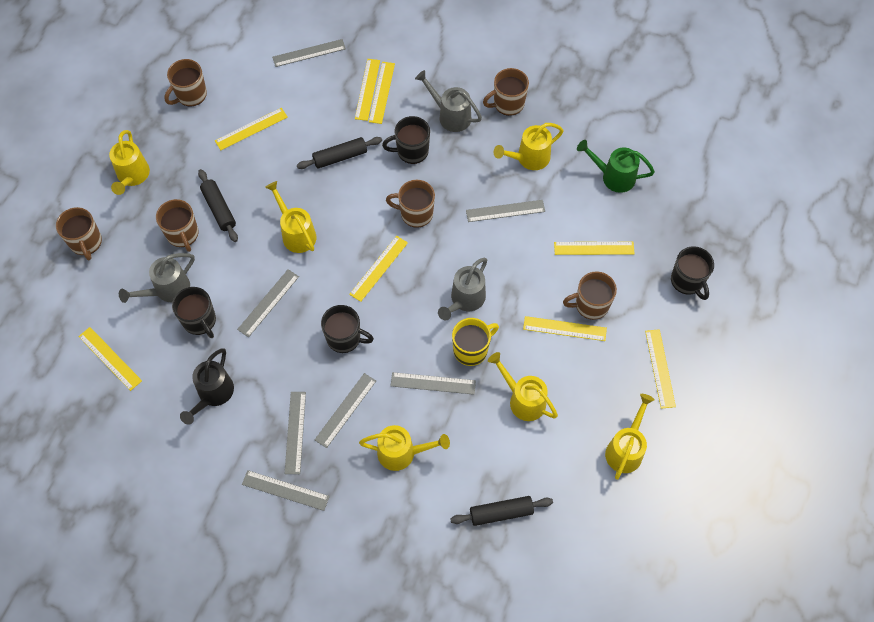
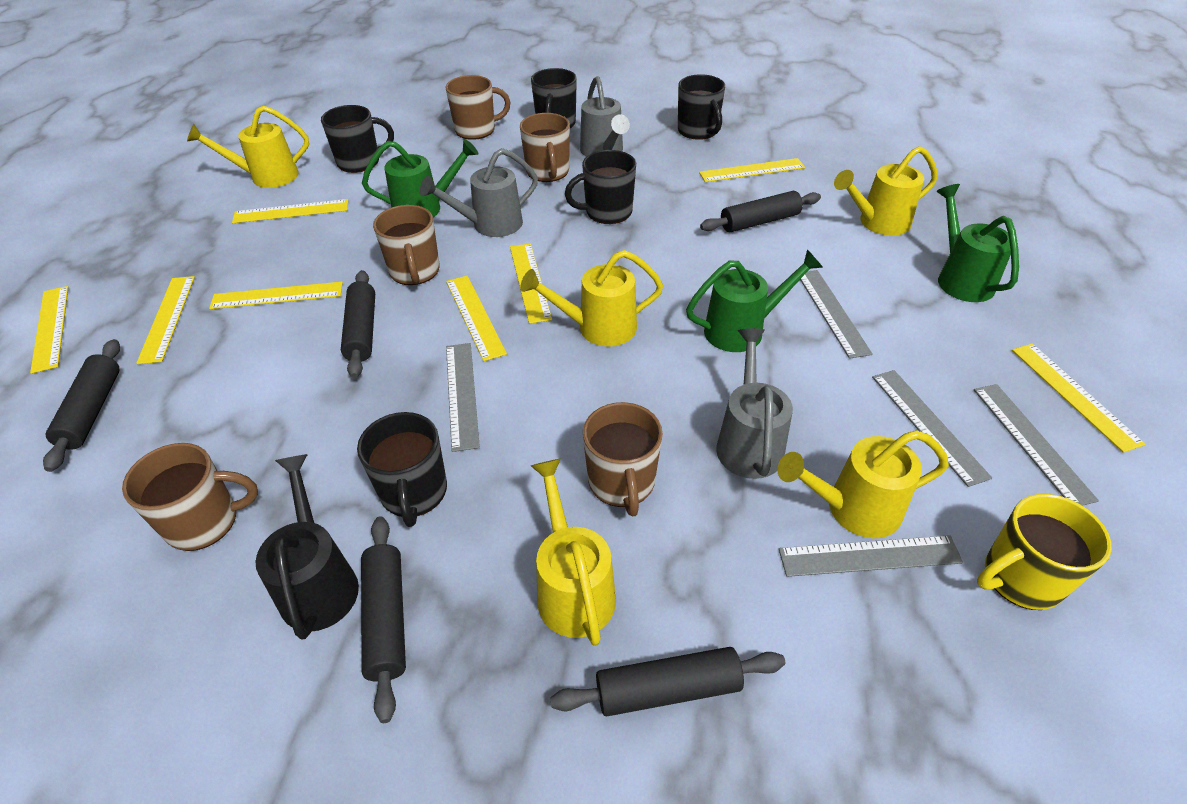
black mug: [172,287,216,338] [321,305,374,353] [382,116,430,164] [671,246,714,300] = 4 -> [321,105,394,173] [357,412,447,527] [531,68,577,128] [565,150,636,224] [678,74,725,140] = 5
black rolling pin: [198,169,238,242] [297,137,382,169] [450,496,553,526] = 3 -> [43,339,120,472] [341,270,375,378] [361,516,406,723] [550,647,785,716] [700,191,821,232] = 5
brown mug: [56,207,102,260] [156,199,198,252] [164,59,207,107] [386,180,435,228] [483,68,529,116] [563,271,617,320] = 6 -> [122,443,258,551] [373,205,440,285] [445,75,510,140] [520,113,570,182] [583,402,663,517] = 5
green watering can: [577,140,655,193] = 1 -> [362,139,478,217] [686,249,823,352] [936,184,1019,302] = 3
grey ruler: [237,269,299,337] [242,470,330,511] [272,39,346,67] [285,392,306,474] [314,373,376,448] [391,372,476,395] [466,200,545,222] = 7 -> [446,343,480,452] [779,535,963,577] [800,270,873,359] [872,370,992,487] [974,384,1099,506] = 5
yellow watering can: [109,130,150,195] [265,181,316,253] [359,425,450,471] [488,352,558,421] [494,123,564,170] [605,394,655,480] = 6 -> [187,106,309,188] [520,250,663,347] [531,459,616,646] [777,430,949,538] [834,146,937,236] = 5

